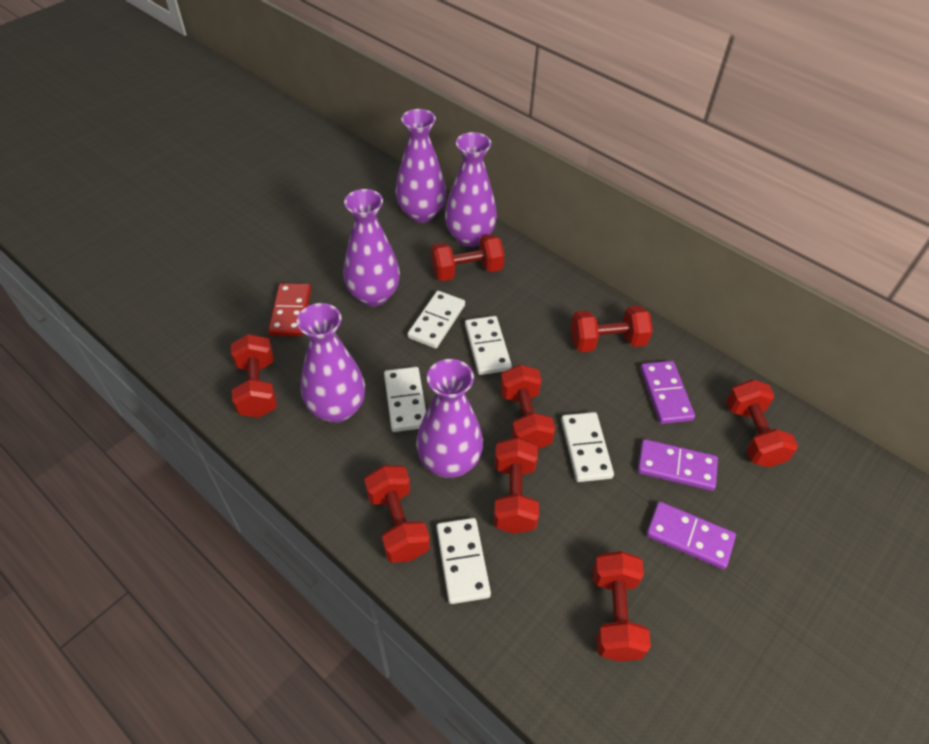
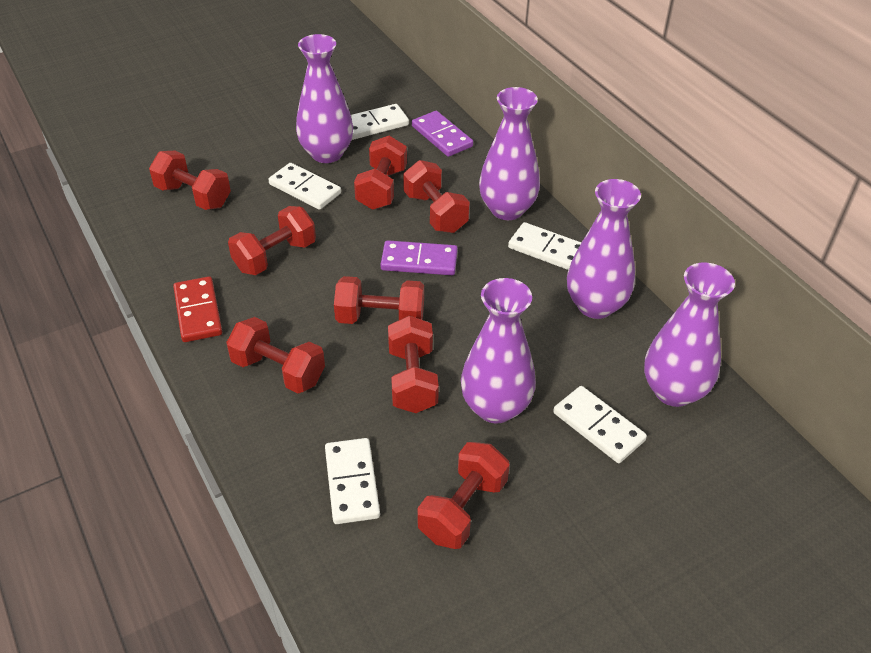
purple domino: [637,439,718,491] [640,361,695,424] [646,502,736,570] = 3 -> [380,240,458,275] [412,111,473,157] = 2

